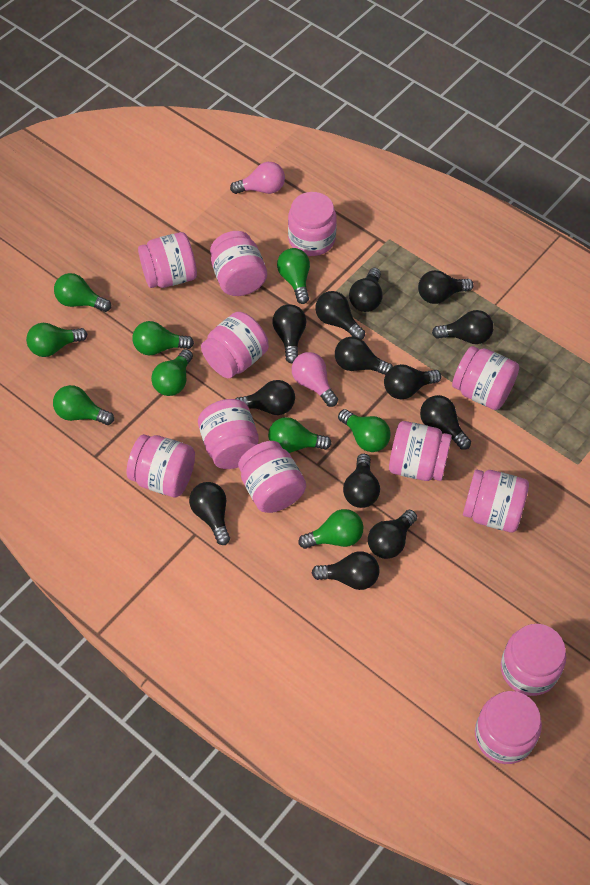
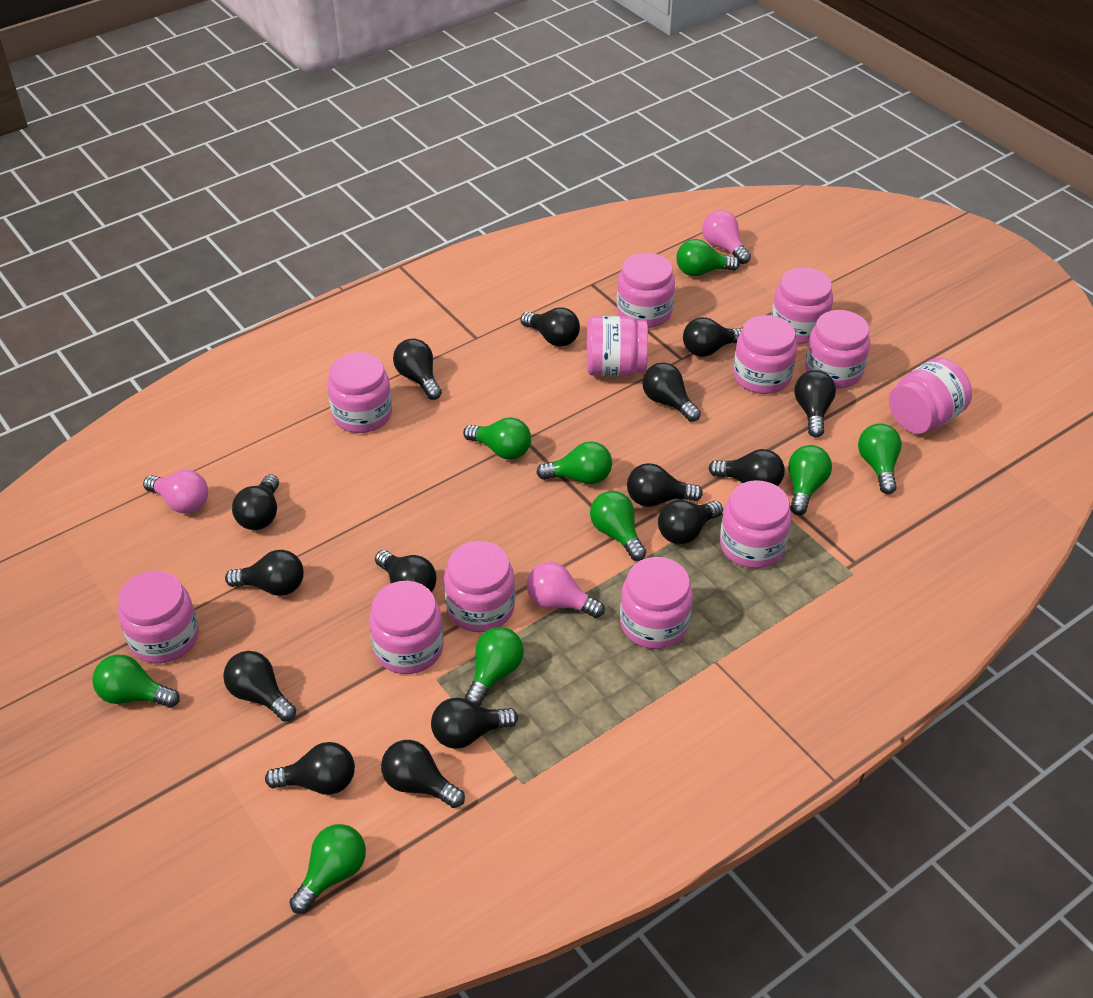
black light bulb: [189,482,230,545] [235,380,295,415] [272,304,306,364] [312,551,379,590] [315,291,365,339] [335,337,393,375] [343,454,380,508] [349,268,382,312] [368,510,417,559] [384,364,441,399] [418,270,474,304] [420,395,471,450] [432,310,494,344] = 13 -> [223,651,296,722] [225,550,304,596] [232,474,279,530] [265,742,355,795] [375,550,436,592] [381,740,465,808] [393,339,442,400] [431,697,518,749] [520,307,580,347] [627,463,703,507] [642,362,701,422] [658,500,723,544] [683,317,742,357] [709,449,785,486] [794,370,836,437] = 15
pink light bulb: [230,162,285,194] [292,352,338,407] = 2 -> [143,470,208,514] [527,562,605,618] [702,210,751,264] = 3

